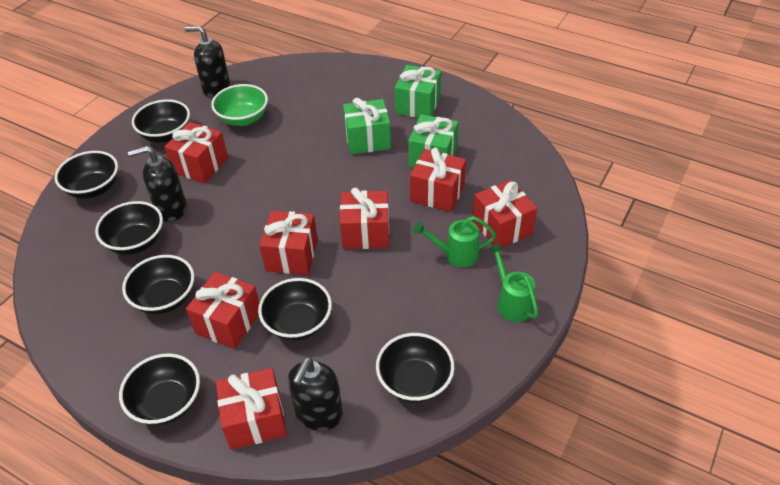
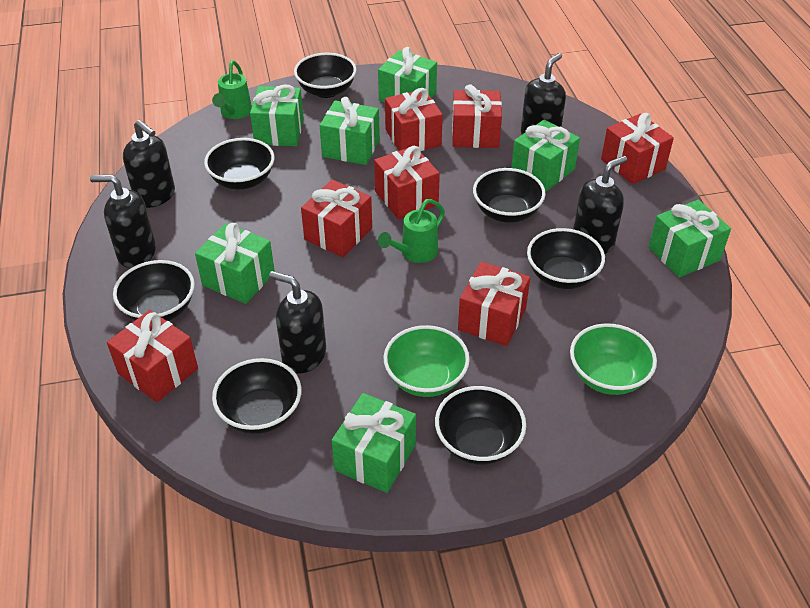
black soap dispenser: [128,146,187,222] [185,26,230,98] [288,357,343,431] = 3 -> [90,175,156,268] [123,120,175,208] [269,271,326,374] [521,53,566,134] [573,156,627,254] = 5
green bowl: [211,84,268,126] = 1 -> [384,325,470,397] [570,323,657,395] = 2
green gift: [343,98,391,154] [395,65,441,118] [408,114,458,168] = 3 -> [195,223,275,304] [250,85,304,146] [320,97,380,165] [332,393,416,493] [378,47,437,103] [511,119,580,191] [648,200,731,277] = 7

